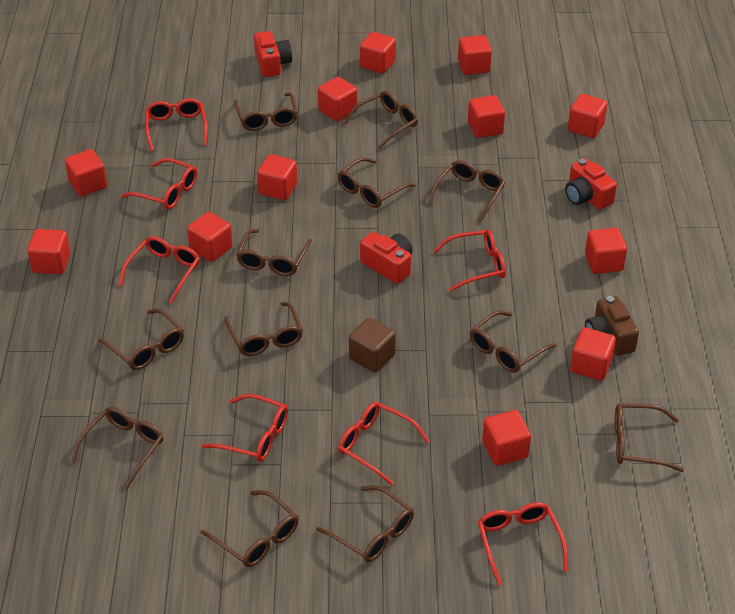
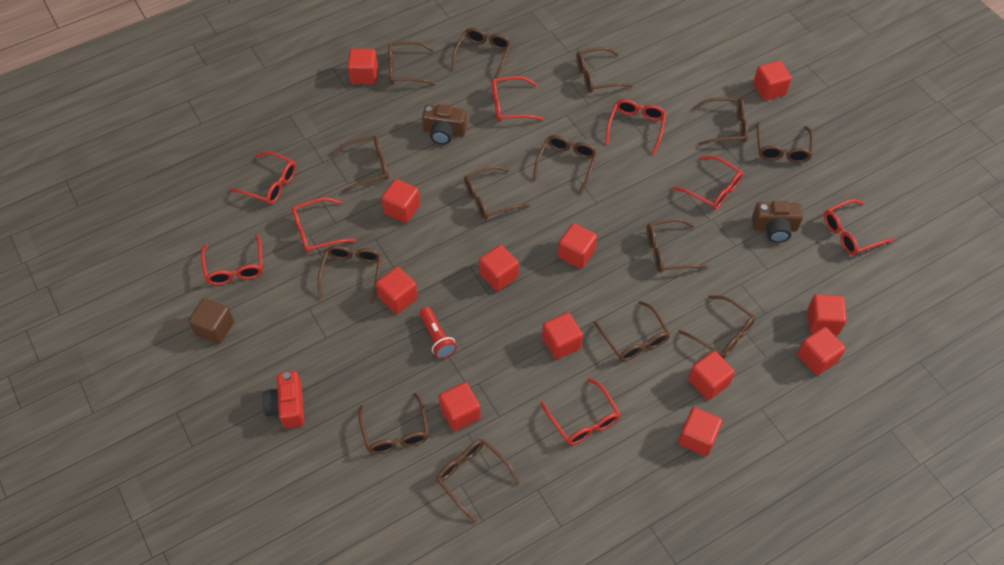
brown camera: [585,296,639,356] = 1 -> [422,104,467,145] [752,201,803,243] = 2
brown glasses: [71,407,163,490] [98,309,184,370] [200,490,299,567] [224,302,303,356] [234,93,298,131] [236,229,312,276] [316,485,414,562] [338,157,416,208] [344,91,418,150] [428,160,505,223] [470,310,557,373] [615,403,684,472] = 12 -> [317,245,382,304] [331,136,389,194] [358,392,429,454] [388,41,437,85] [436,439,520,523] [451,28,511,79] [464,166,530,220] [533,135,597,194] [576,47,633,93] [594,301,670,362] [646,219,708,273] [678,295,755,359] [693,98,748,146] [757,122,813,163] = 14
red camera: [254,31,292,77] [360,232,413,284] [565,158,617,210] = 3 -> [262,371,304,428] = 1
red flashlight: none = 0 -> [419,307,457,359] = 1
red glasses: [119,236,200,304] [122,158,197,209] [145,98,207,151] [202,394,288,462] [338,402,429,486] [433,229,506,292] [478,502,568,586] = 7 -> [201,235,263,285] [230,151,296,204] [292,197,356,253] [492,76,544,122] [540,378,620,445] [606,99,666,155] [673,156,743,210] [824,199,894,255] = 8

